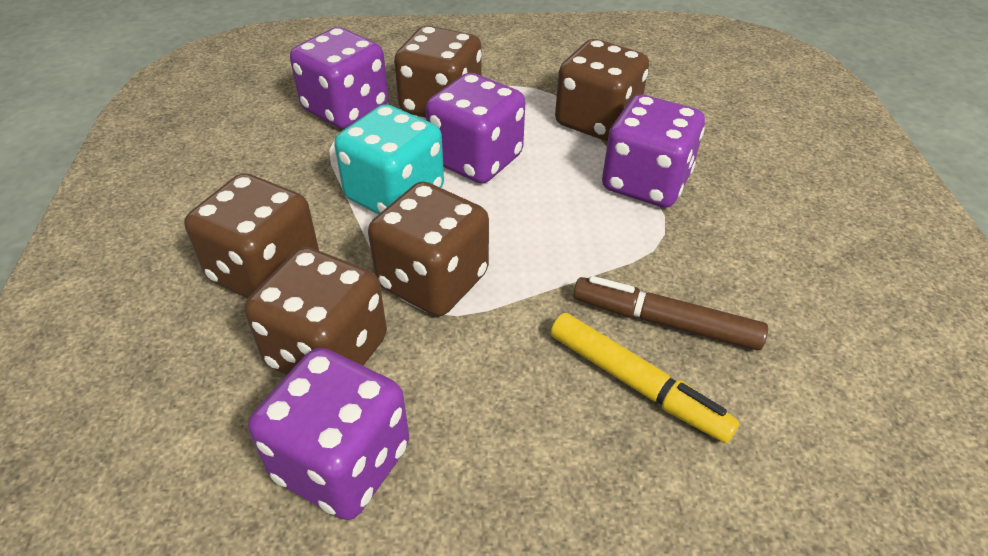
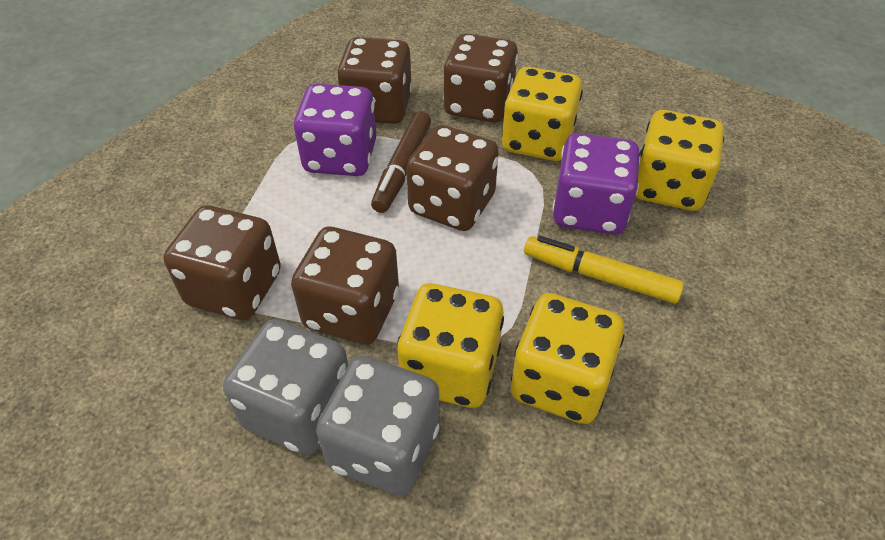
grey dice: none = 0 -> [223,319,348,455] [316,356,440,496] = 2
purple dice: [248,348,409,520] [290,27,388,129] [425,73,525,183] [602,94,705,208] = 4 -> [294,84,376,176] [552,133,640,235] = 2
turquoise dice: [334,104,444,214] = 1 -> none = 0
yellow dice: none = 0 -> [397,283,504,408] [502,67,583,161] [511,293,625,424] [636,110,724,211] = 4

